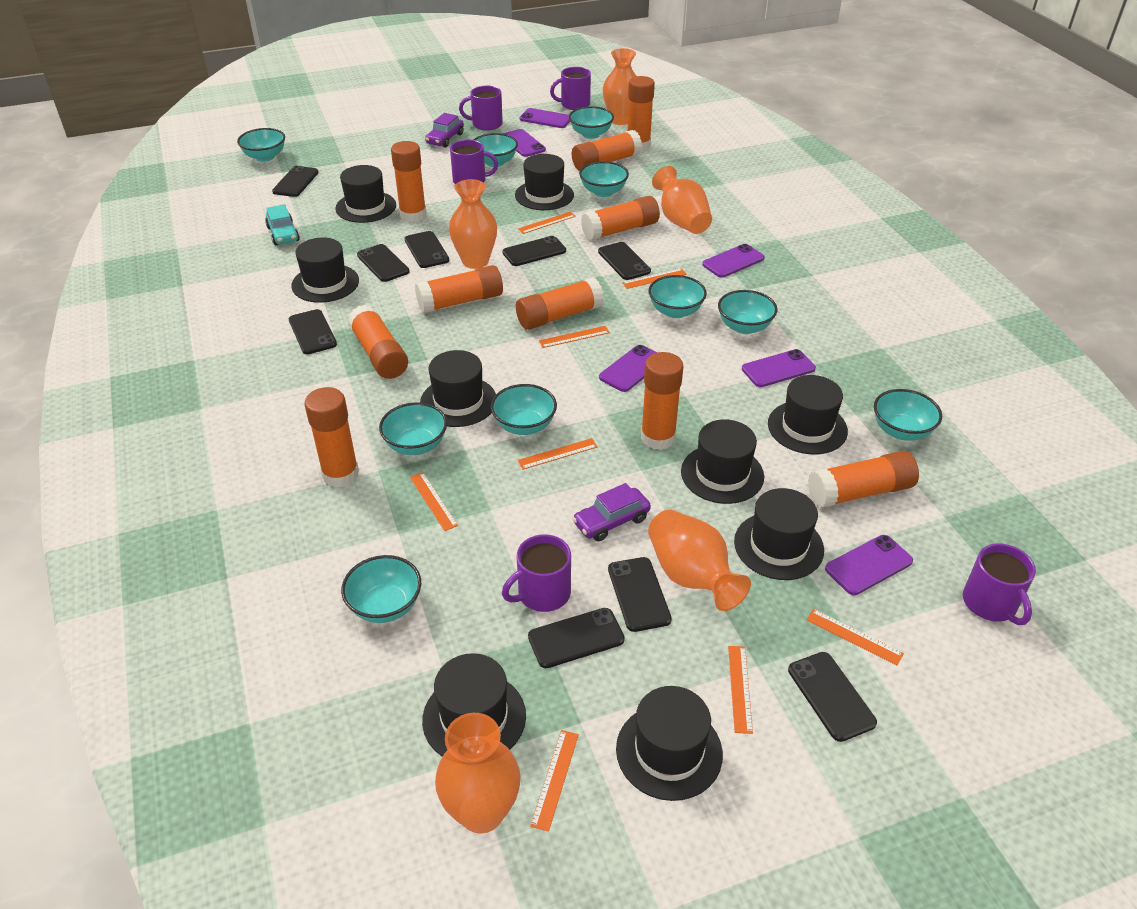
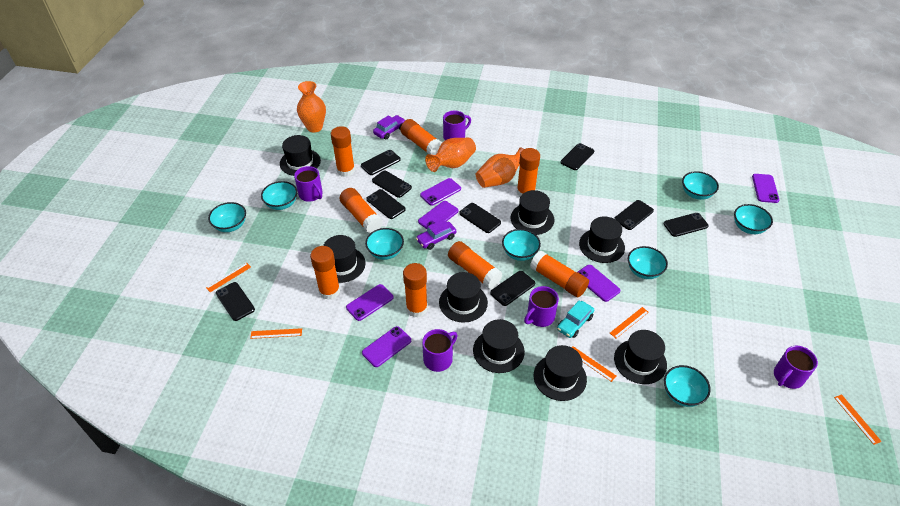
black hat: [291,237,359,303] [335,165,396,223] [420,350,496,427] [422,653,526,757] [515,154,574,210] [616,686,723,801] [681,419,764,504] [734,488,824,580] [768,375,848,454] = 9 -> [280,135,321,176] [323,235,366,283] [439,272,488,323] [473,319,525,373] [510,190,554,235] [534,345,587,401] [579,216,625,263] [614,330,667,384] = 8
orange glue stick: [304,387,359,488] [348,305,408,379] [391,141,427,222] [415,265,503,313] [516,277,604,330] [572,130,642,171] [581,196,660,241] [628,76,655,151] [641,352,683,450] [808,451,919,508] = 10 -> [310,246,340,300] [331,126,355,177] [340,188,383,233] [400,119,442,155] [403,263,428,317] [448,241,502,289] [517,148,540,197] [530,251,589,297] = 8
orange ruler: [410,472,458,531] [518,212,576,234] [518,438,598,470] [530,730,579,832] [539,326,610,348] [622,268,687,289] [728,646,753,734] [806,609,904,665] = 8 -> [206,263,251,292] [250,328,302,339] [572,346,616,382] [610,307,649,338] [834,394,882,445] = 5
orange vase: [435,713,521,833] [449,179,497,269] [603,48,636,125] [648,510,751,611] [652,166,712,234] = 5 -> [297,81,326,132] [425,138,476,172] [476,147,524,188] = 3
turquoise bowl: [237,128,285,162] [341,555,421,623] [379,402,447,455] [474,133,518,167] [491,384,557,435] [569,106,614,139] [579,161,629,197] [649,275,707,318] [718,290,777,334] [874,389,942,441] = 10 -> [208,202,246,232] [261,181,298,210] [365,228,404,260] [502,229,541,261] [628,246,668,279] [664,365,711,407] [682,171,719,200] [734,204,773,234] = 8

